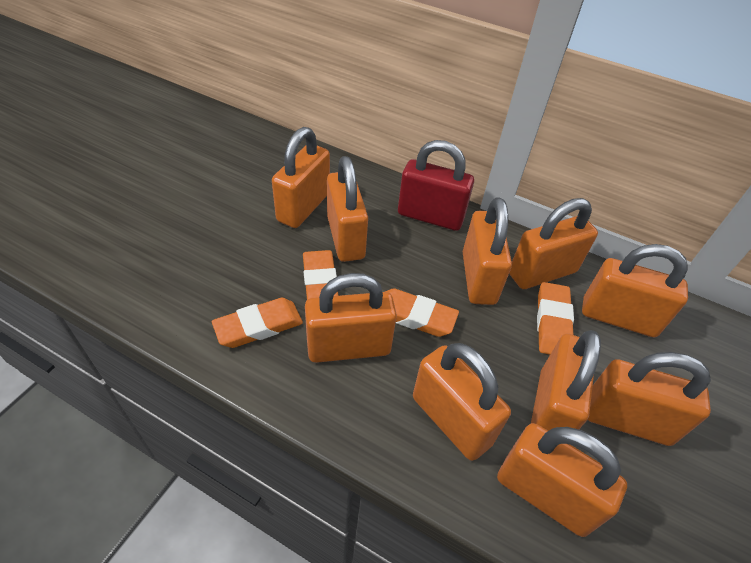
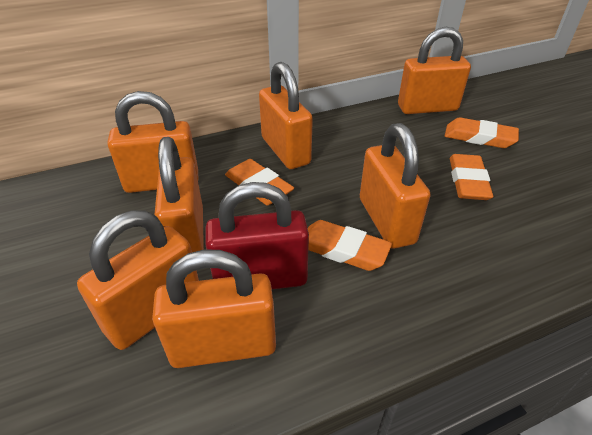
orange padlock: [272,127,330,228] [305,273,397,363] [327,156,368,262] [413,343,511,461] [462,197,512,305] [497,423,627,537] [509,198,598,289] [531,330,601,431] [582,244,688,337] [588,352,711,446] = 10 -> [77,210,199,350] [108,91,198,193] [152,249,276,368] [154,137,204,252] [259,62,313,169] [360,123,430,249] [398,27,471,114] = 7

